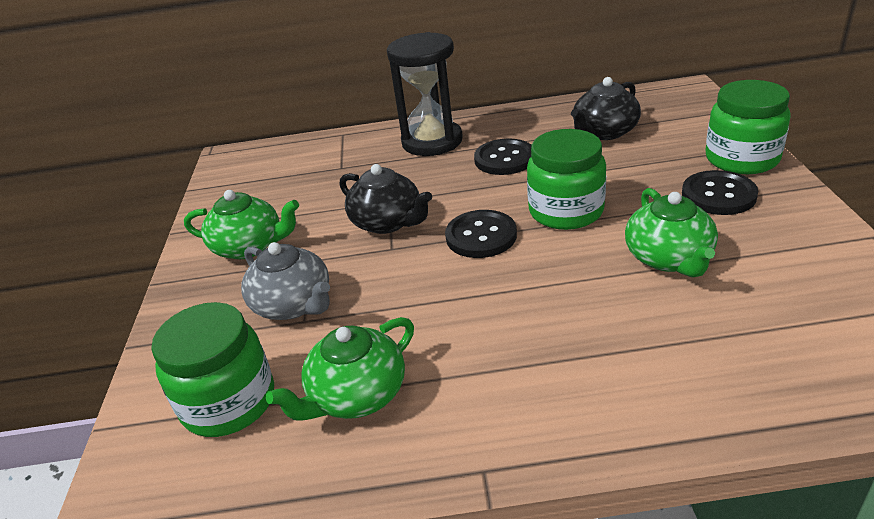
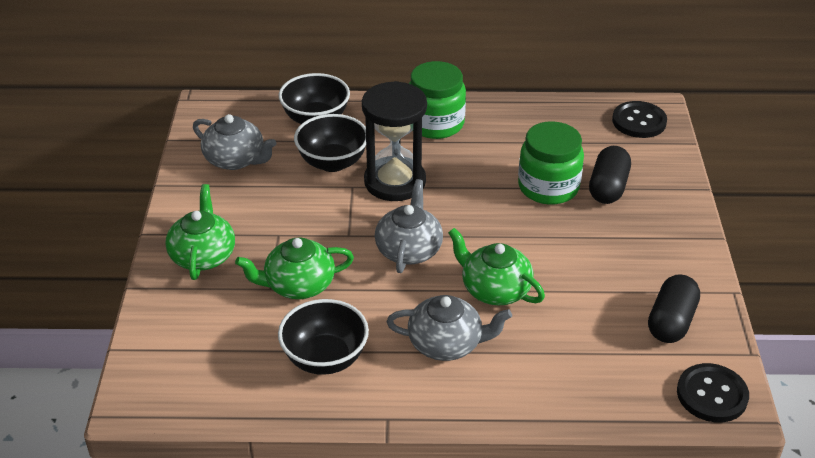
black bowl: none = 0 -> [278,299,369,375] [279,73,350,124] [294,114,366,172] = 3
black button: [445,210,517,258] [474,138,532,175] [682,170,758,215] = 3 -> [612,101,667,138] [677,363,749,422] = 2
black capsule: none = 0 -> [589,146,631,204] [648,274,700,343] = 2
black teapot: [340,164,432,234] [571,77,641,140] = 2 -> none = 0
green jar: [151,302,274,437] [527,129,606,230] [706,80,791,174] = 3 -> [409,61,466,139] [518,121,584,205] = 2
grey teapot: [241,242,330,320] = 1 -> [193,114,276,170] [375,179,443,273] [387,295,512,361] = 3

